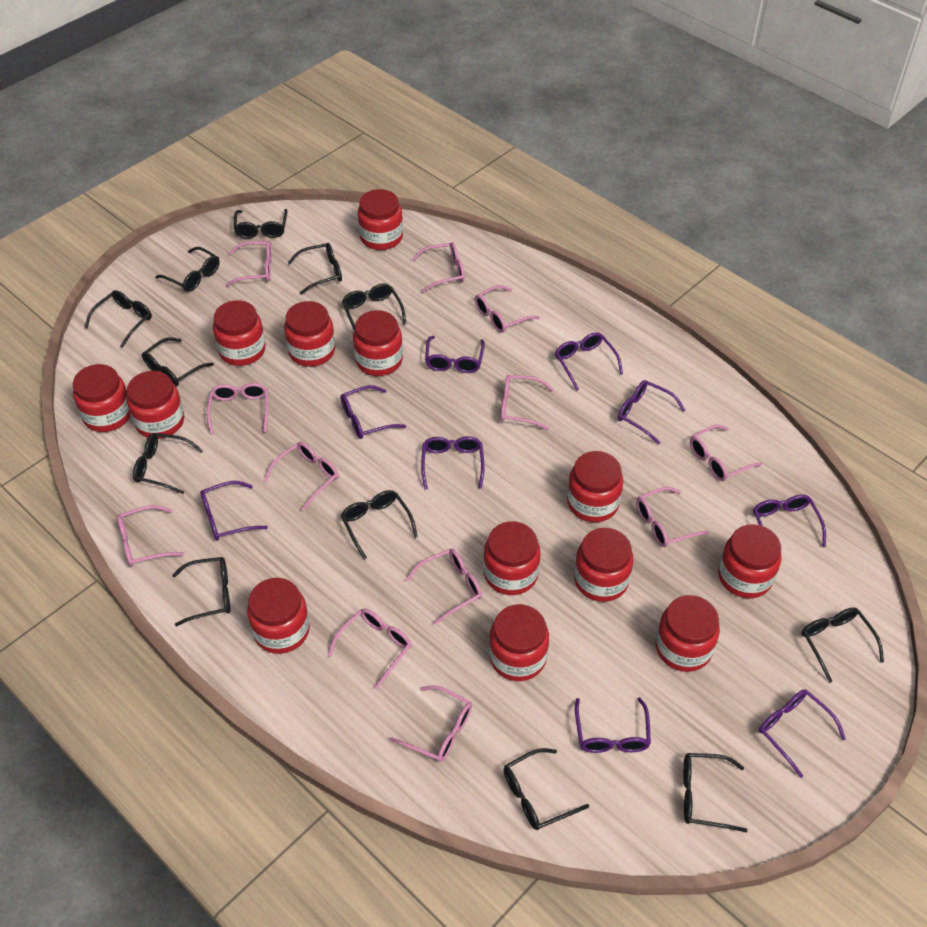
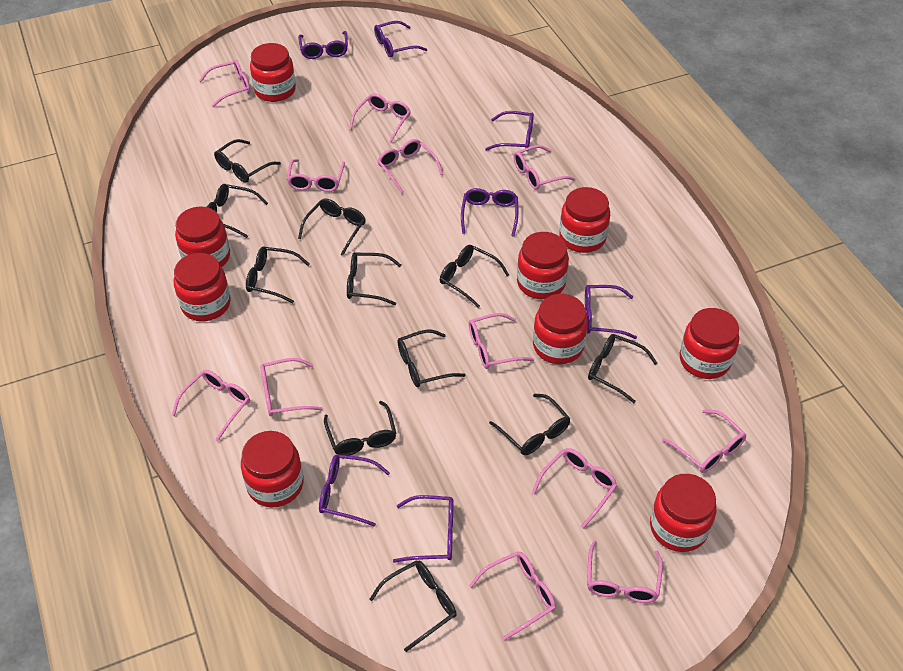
black glasses: [85,290,152,348] [133,433,203,494] [142,337,214,387] [155,247,220,292] [172,557,230,626] [234,209,288,239] [288,243,342,295] [341,490,418,560] [342,283,406,329] [503,748,589,830] [683,753,747,832] [801,607,884,683] = 12 -> [207,184,268,238] [214,139,281,183] [246,247,310,303] [298,199,366,256] [324,401,397,456] [347,252,402,305] [370,560,456,652] [397,329,465,387] [440,245,509,308] [489,394,570,455] [588,334,657,403] = 11
purple glasses: [200,481,268,541] [340,385,406,439] [421,436,485,490] [425,336,485,373] [555,332,623,391] [575,697,651,753] [618,380,685,445] [753,494,826,547] [759,689,846,778] = 9 -> [298,31,348,59] [319,454,390,527] [374,21,427,58] [393,495,453,563] [461,188,518,237] [485,111,534,151] [585,285,637,339] = 7
red jar: [73,364,131,432] [127,371,184,439] [213,300,266,366] [247,578,310,654] [284,301,335,367] [353,310,403,376] [358,189,403,250] [483,521,540,595] [489,604,549,681] [567,451,623,522] [574,528,633,602] [656,595,720,672] [718,524,781,598] = 13 -> [174,253,231,321] [175,206,230,267] [241,431,304,507] [250,43,296,102] [517,232,569,299] [533,294,588,364] [559,187,610,253] [650,474,716,552] [680,308,739,379] = 9

